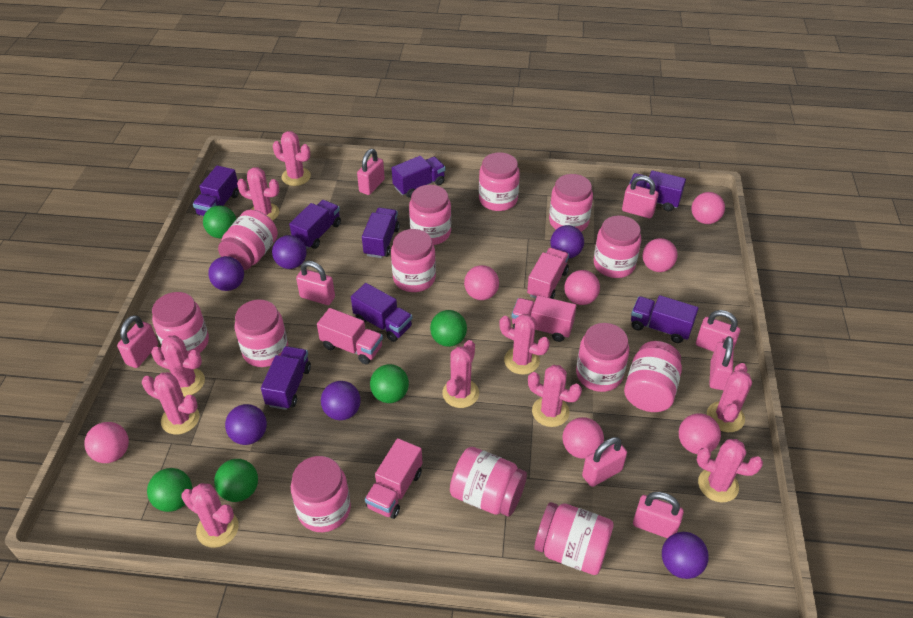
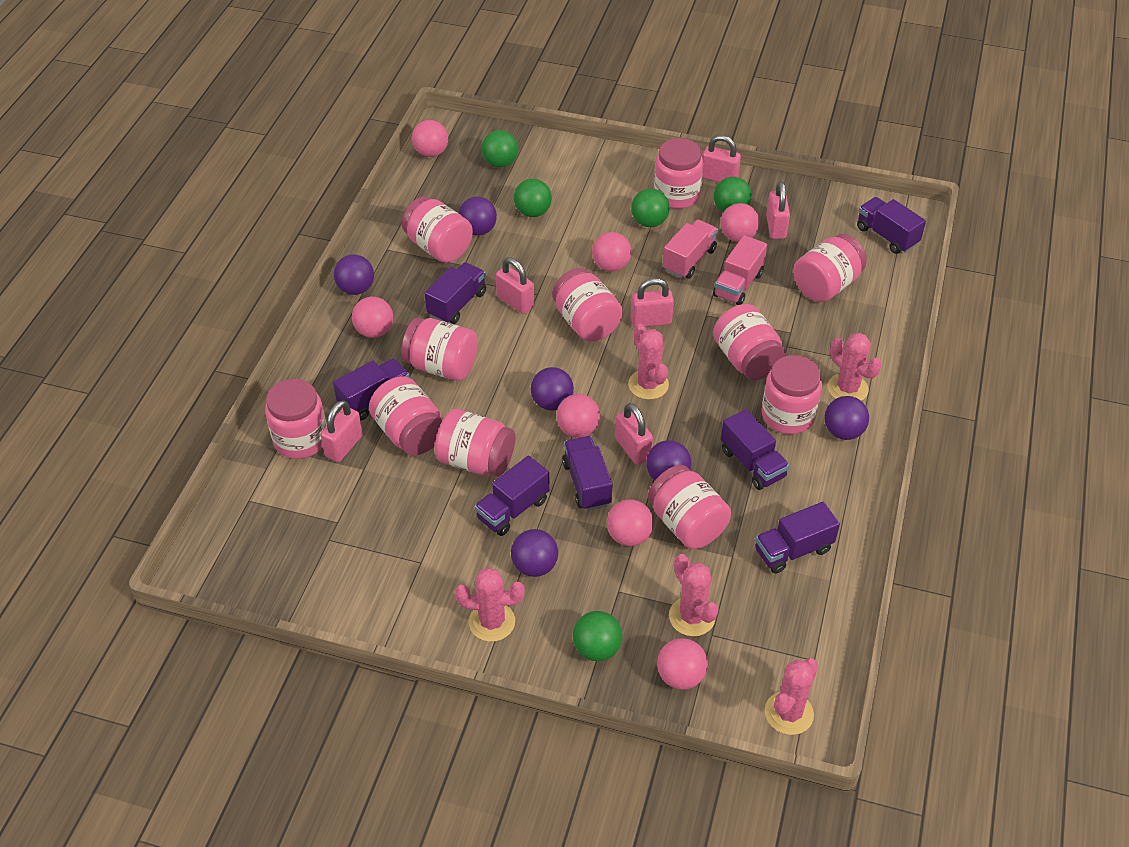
pink cactus: [142,372,199,435] [151,335,205,397] [181,483,239,548] [237,167,279,221] [273,131,311,186] [442,340,479,408] [499,314,550,375] [528,365,582,427] [697,439,763,502] [707,363,752,432] = 10 -> [455,568,525,642] [628,324,669,400] [669,554,719,636] [765,658,818,735] [827,333,882,401] = 5
pink jar: [152,292,209,354] [218,210,278,270] [234,300,288,367] [291,456,351,532] [391,229,436,292] [409,185,451,245] [450,447,527,517] [479,152,520,211] [534,502,614,575] [549,174,593,232] [576,323,629,392] [594,216,641,278] [624,341,682,412] = 13 -> [265,379,327,459] [369,376,443,455] [401,318,478,381] [402,196,473,263] [435,409,515,477] [552,268,623,342] [648,465,731,549] [654,138,703,209] [713,304,786,380] [761,355,822,434] [793,234,867,302] = 11
pink padlock: [117,315,158,368] [296,261,335,305] [357,149,385,195] [582,437,627,487] [622,175,659,218] [633,492,684,538] [696,310,740,352] [709,336,734,390] = 8 -> [320,400,363,462] [496,257,534,314] [615,403,653,465] [631,278,674,327] [702,135,741,182] [766,182,790,239] = 6
pink truck: [317,308,383,364] [365,438,422,519] [512,296,576,342] [527,248,569,299] = 4 -> [663,219,718,279] [713,235,767,305] = 2
purple truck: [193,165,239,216] [261,346,311,410] [289,200,341,249] [351,283,412,342] [362,208,400,258] [392,156,445,198] [629,170,686,211] [631,295,699,343] = 8 -> [333,359,410,420] [425,262,486,324] [474,456,550,536] [562,436,613,511] [721,409,789,490] [755,502,840,574] [857,197,926,254] = 7

